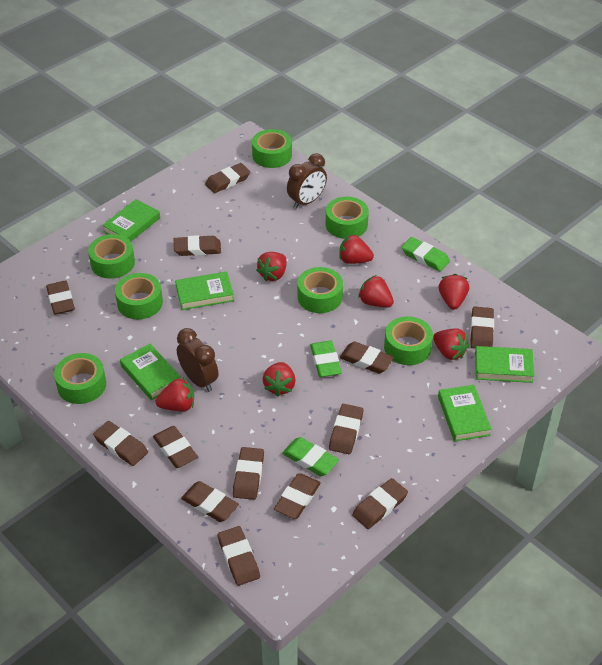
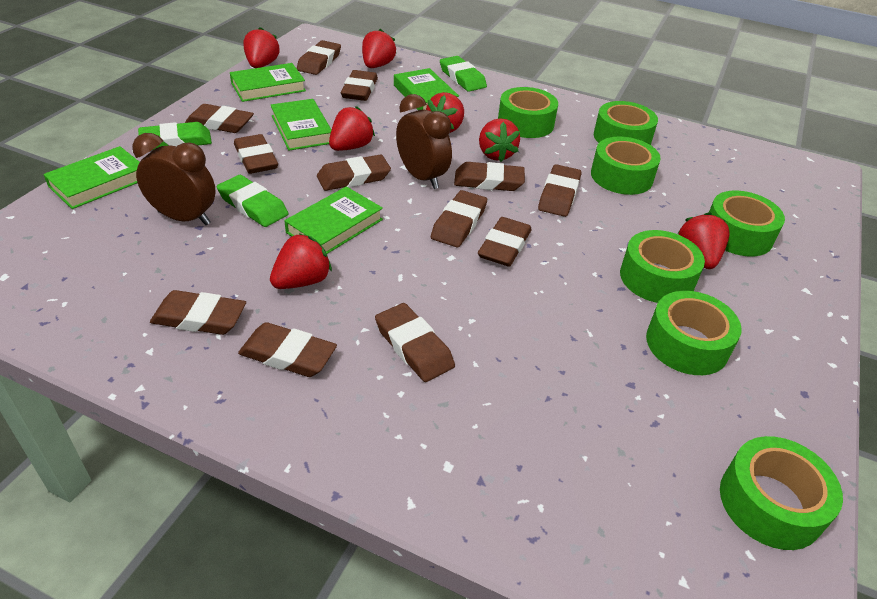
brown eraser: [46,281,75,315] [93,421,148,466] [153,426,198,468] [174,235,221,256] [181,481,239,522] [205,163,250,193] [218,526,260,586] [233,447,264,500] [274,473,321,519] [329,404,363,454] [340,342,394,373] [352,478,408,529] [470,306,494,349] = 13 -> [150,290,246,335] [185,104,254,133] [234,134,278,174] [238,322,337,377] [297,40,341,75] [317,154,391,191] [341,70,378,101] [375,303,455,382] [431,190,487,247] [454,162,525,191] [478,217,532,267] [538,164,581,217] = 12

